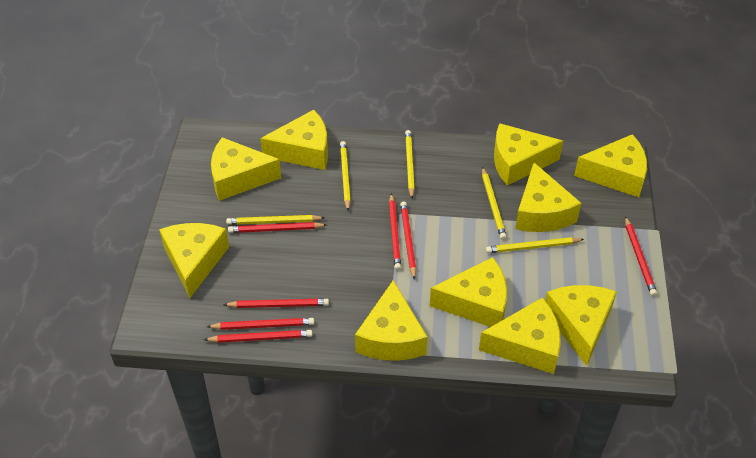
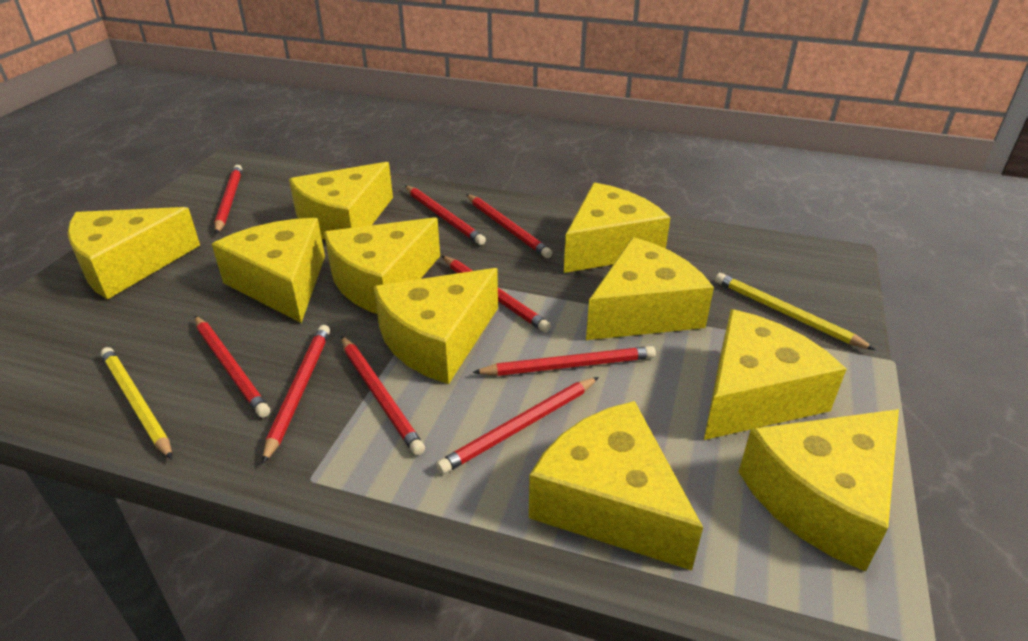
red pencil: [204,330,313,343] [207,318,314,330] [223,299,329,308] [228,222,327,233] [389,193,401,270] [400,201,416,280] [625,216,657,296] = 7 -> [195,316,270,418] [214,165,242,234] [262,325,330,464] [341,336,425,455] [405,185,486,245] [436,377,599,474] [442,256,551,333] [466,194,552,258] [472,346,656,376] = 9
yellow pencil: [226,215,325,225] [340,141,351,211] [405,130,415,199] [482,167,507,240] [486,237,584,253] = 5 -> [100,347,172,459] [715,273,875,350] = 2

